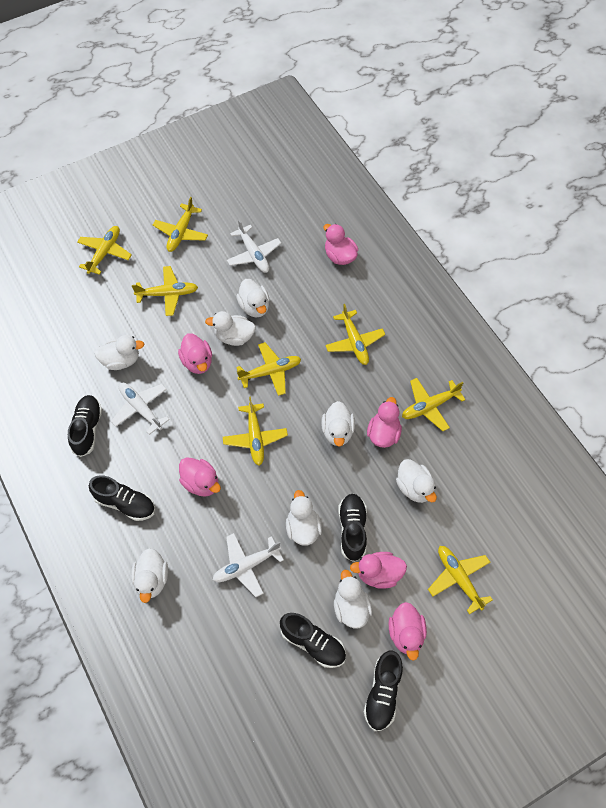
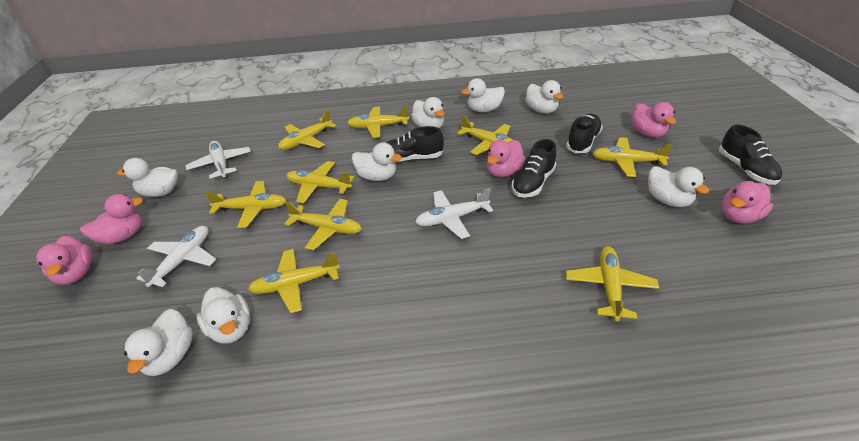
black shoe: [68,395,102,457] [89,475,155,521] [280,613,346,668] [338,494,367,562] [364,651,403,731] = 5 -> [386,126,444,163] [512,139,556,198] [566,114,603,153] [719,125,782,185] = 4
pink duck: [178,333,212,374] [179,457,221,497] [324,224,358,265] [350,552,407,589] [367,397,402,448] [389,602,427,661] = 6 -> [36,236,92,285] [80,194,143,244] [487,140,525,177] [631,102,676,137] [722,181,773,223] = 5
yellow plane: [77,226,132,275] [132,266,198,316] [153,197,208,252] [223,397,288,466] [236,342,301,396] [325,304,385,365] [402,378,465,431] [428,546,493,614] = 8 -> [205,181,287,228] [248,249,340,313] [278,110,336,150] [285,199,362,250] [286,161,354,203] [347,106,409,138] [457,115,513,155] [566,246,659,321] [592,137,672,177] = 9

